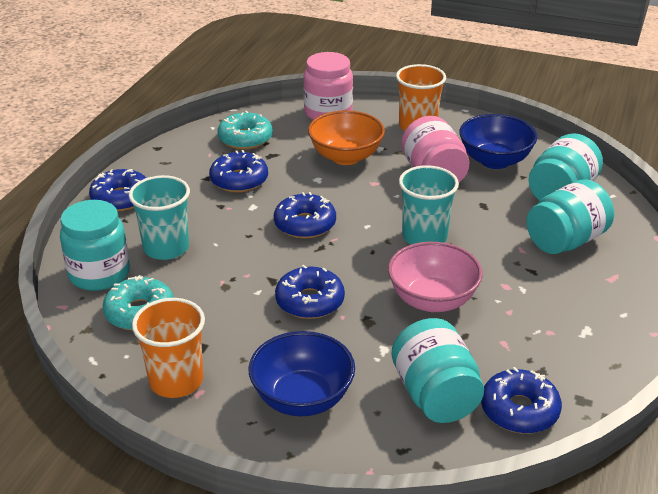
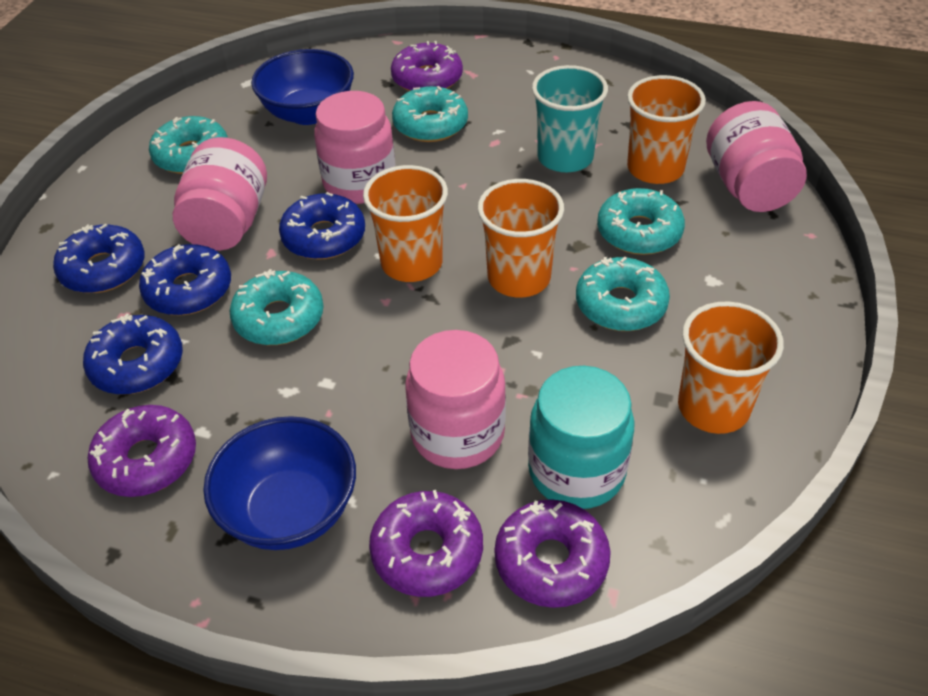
blue donut: [89,169,146,211] [209,150,268,193] [274,192,336,238] [275,265,345,319] [481,367,562,434] = 5 -> [53,224,145,293] [83,314,183,395] [139,244,231,316] [279,192,365,260] = 4
orange bowl: [308,110,385,165] = 1 -> none = 0
orange cup: [132,298,205,398] [396,64,446,131] = 2 -> [363,165,448,282] [477,179,564,298] [627,75,706,184] [678,301,784,434] = 4
pink bowl: [388,242,483,312] = 1 -> none = 0
pink jar: [303,52,353,120] [401,116,469,183] = 2 -> [173,137,267,251] [314,91,396,204] [405,330,506,469] [706,101,807,212] = 4
purple donut: none = 0 -> [88,405,196,497] [369,490,483,597] [391,41,463,91] [494,499,611,608] = 4
turquoise cup: [129,175,190,260] [399,165,459,245] = 2 -> [532,65,608,172] = 1
turquoise donut: [103,275,174,330] [218,111,273,149] = 2 -> [149,116,228,174] [230,269,324,345] [392,86,468,142] [576,257,670,331] [597,188,685,255] = 5
turquoise jar: [60,200,130,291] [392,318,484,423] [526,179,614,254] [528,133,603,201] = 4 -> [528,366,635,509] = 1

